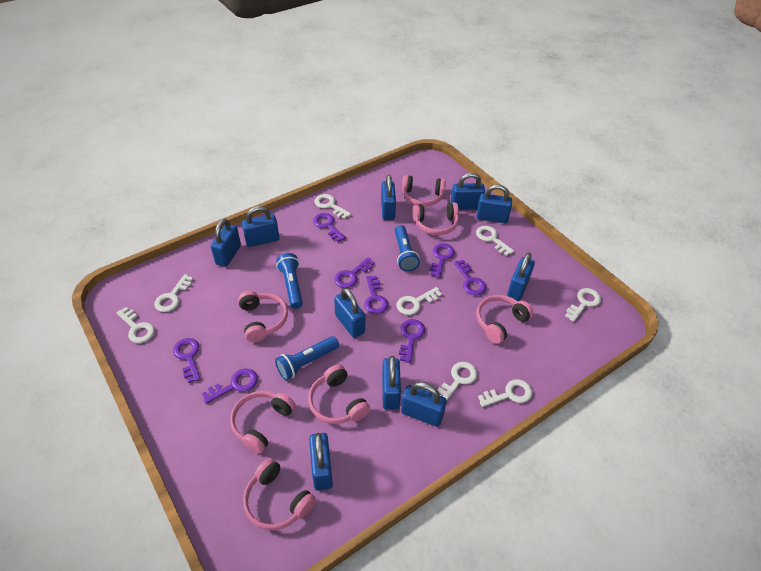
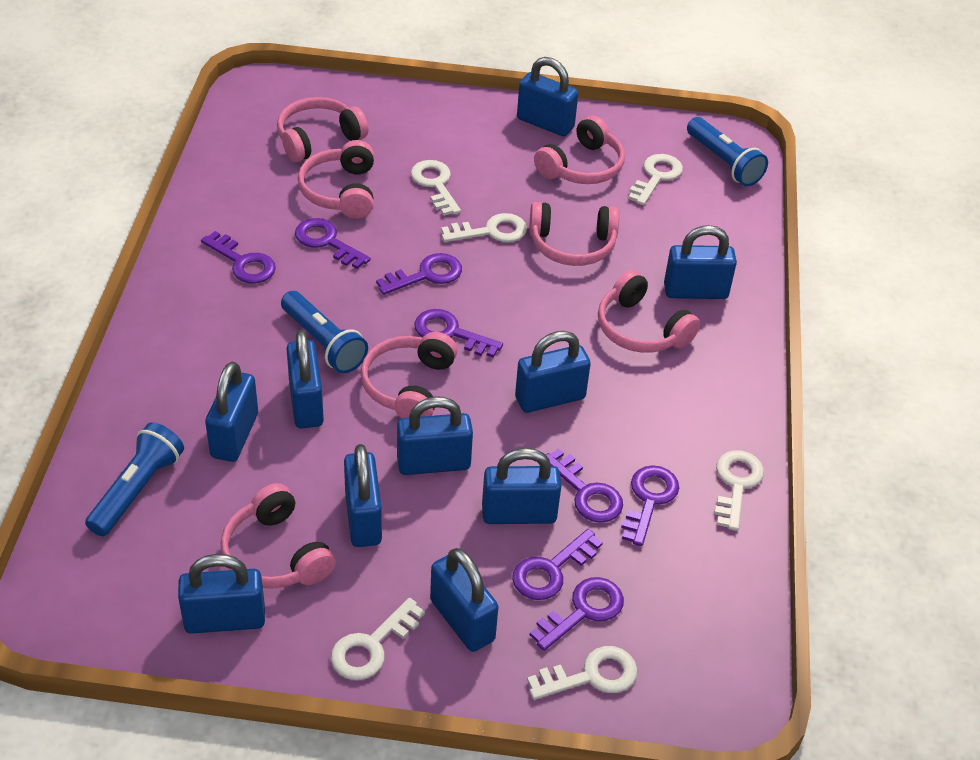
white key: [116,307,155,343] [154,274,193,312] [315,194,351,219] [396,287,442,315] [438,362,477,400] [476,226,514,256] [478,379,532,407] [565,288,601,322] = 8 -> [331,598,425,680] [411,160,461,216] [441,213,527,242] [527,646,637,700] [628,154,683,205] [714,450,764,531] = 6

